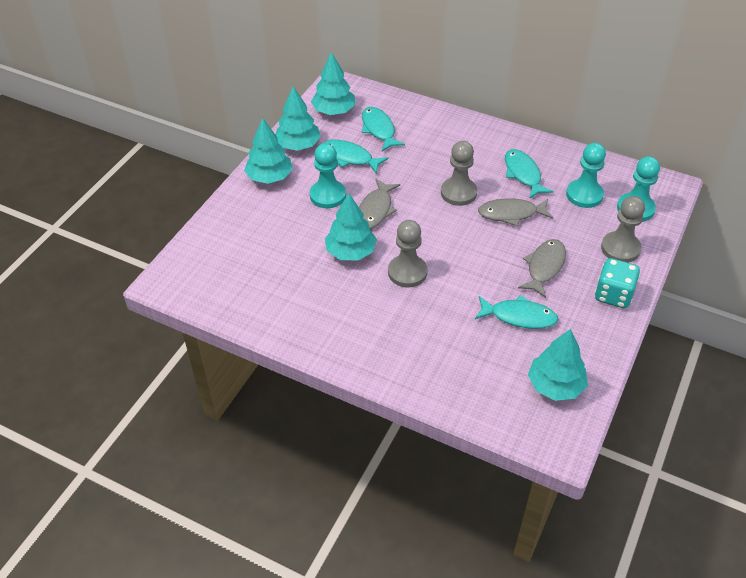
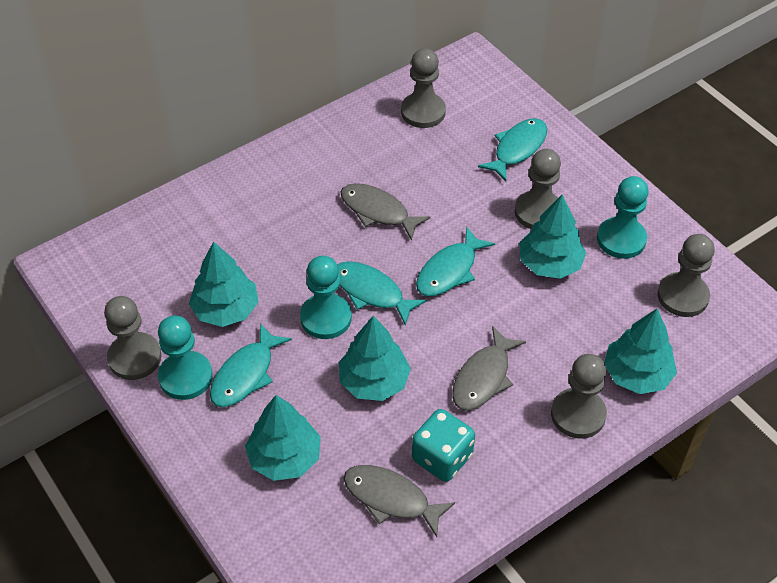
grey pawn: [388,220,427,287] [441,141,477,206] [601,196,645,263] = 3 -> [104,296,161,380] [401,48,446,128] [515,149,561,229] [551,354,607,439] [658,234,715,317] = 5

